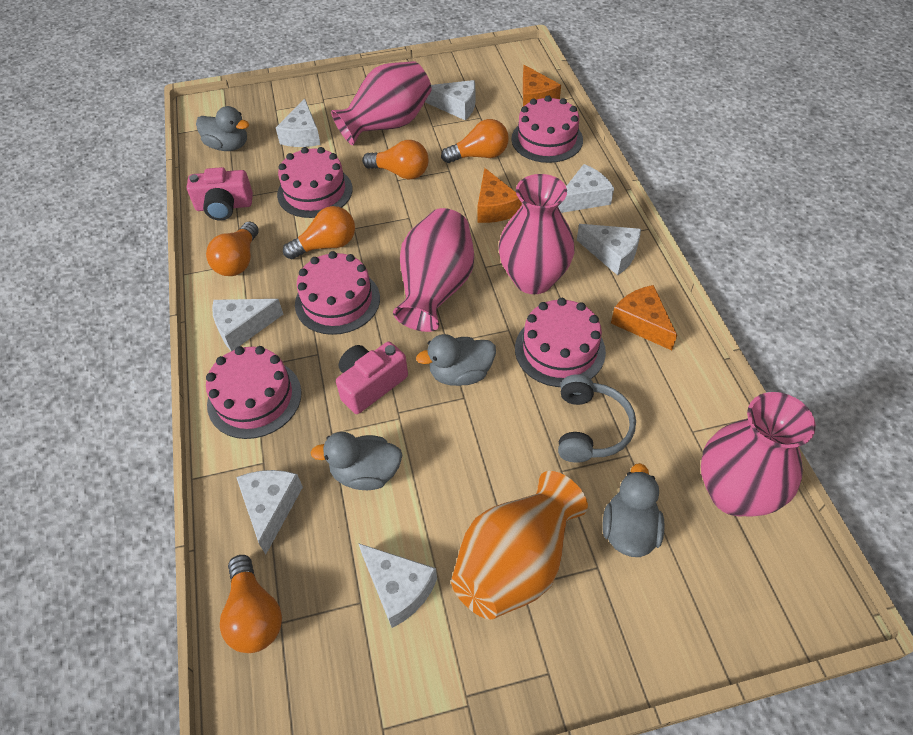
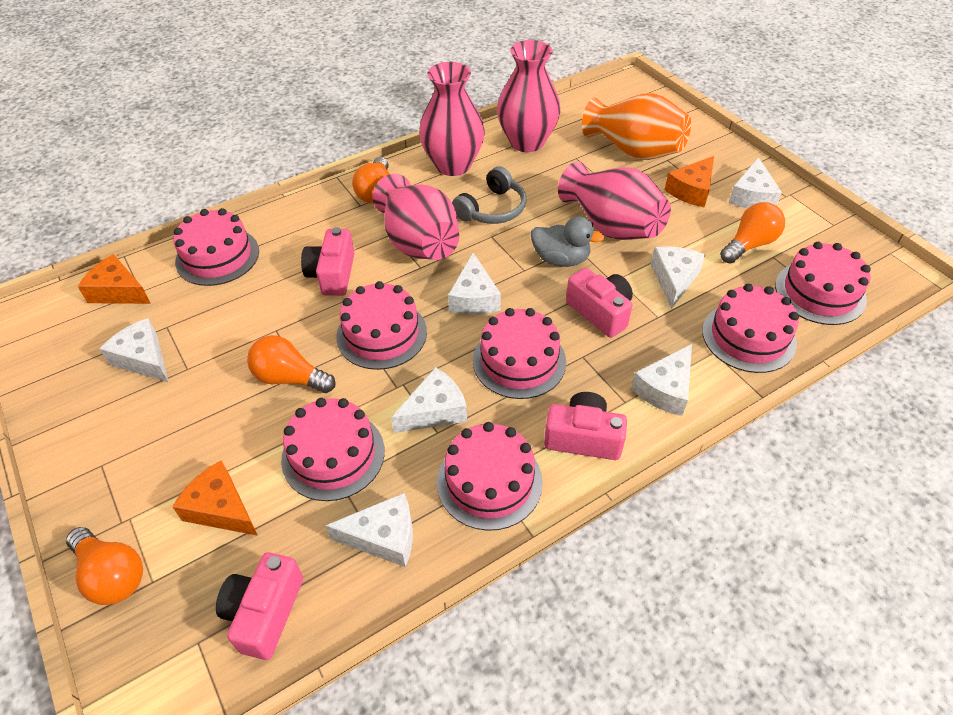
grey duck: [196,106,249,151] [310,432,402,490] [416,334,496,386] [603,463,665,557] = 4 -> [531,216,604,267] = 1
orange light bulb: [206,222,259,276] [220,555,282,653] [283,206,355,259] [362,140,429,180] [441,119,509,163] = 5 -> [66,527,143,605] [247,335,335,393] [352,157,390,204] [720,202,785,264] = 4
pink cake: [206,346,302,439] [277,147,353,218] [295,251,380,335] [511,95,583,163] [515,298,606,387] = 5 -> [173,208,259,286] [281,398,385,501] [336,281,427,370] [437,422,543,531] [473,308,566,399] [702,284,799,373] [775,242,871,325] = 7
pink camera: [187,167,253,220] [336,342,408,414] = 2 -> [216,552,303,660] [301,227,355,296] [544,392,627,460] [566,268,633,338] = 4

